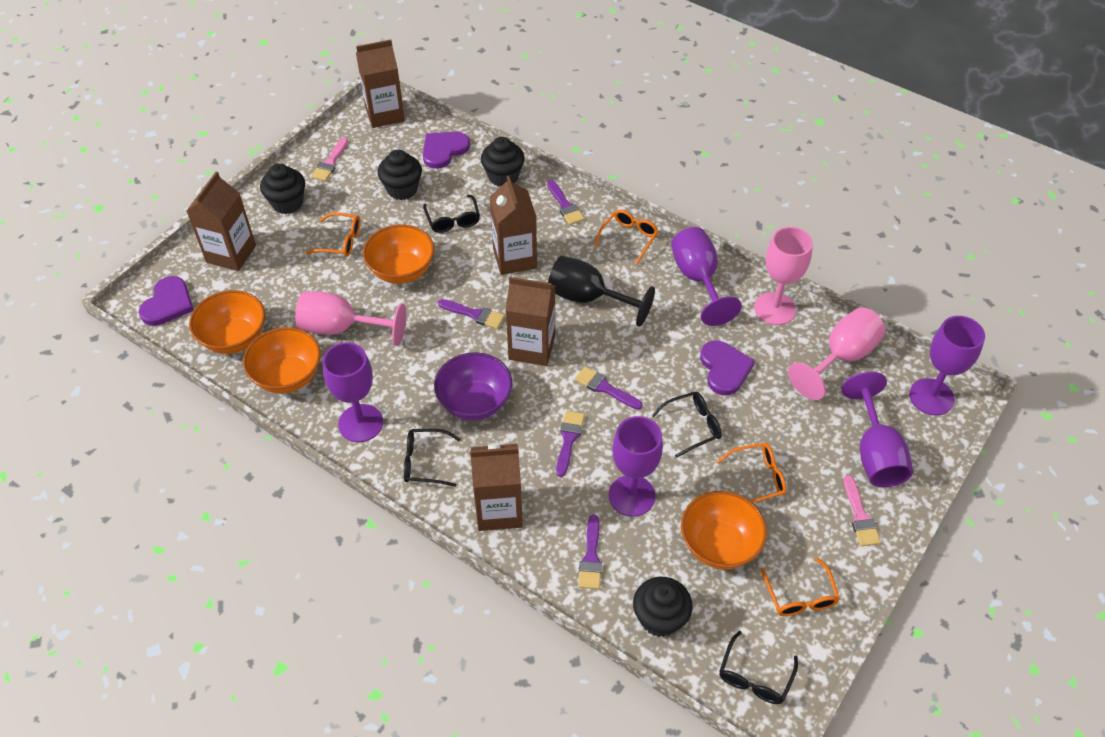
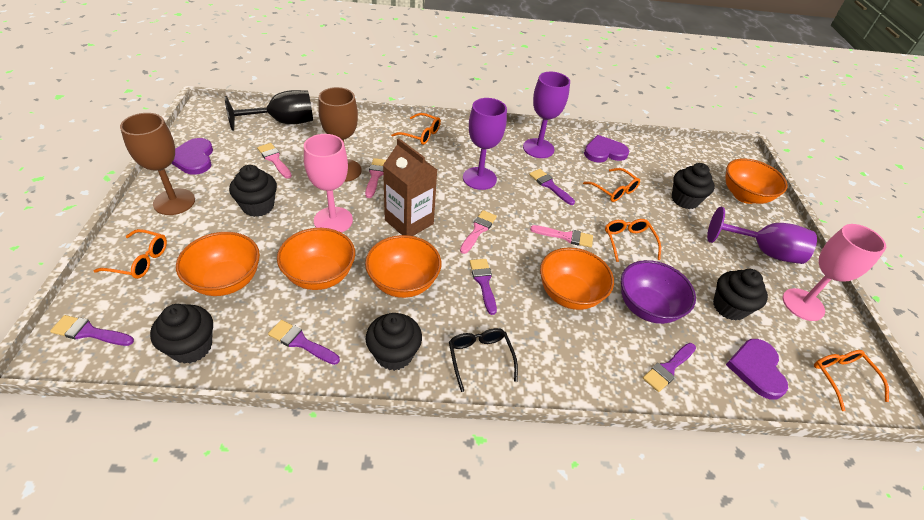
black cupcake: [260,163,305,214] [378,149,422,200] [481,137,525,187] [633,577,692,637] = 4 -> [150,304,213,364] [229,165,277,217] [366,313,422,371] [672,163,715,209] [713,269,768,321] = 5
black glasses: [404,429,461,487] [423,195,480,233] [652,392,722,458] [719,631,798,704] = 4 -> [449,328,518,392] = 1
brown carton: [187,171,256,271] [356,39,405,128] [470,443,523,531] [490,176,537,275] [505,277,556,366] = 5 -> [383,138,437,236] = 1
brown goblet: none = 0 -> [120,113,195,215] [318,87,362,182] = 2
orange bowl: [189,290,265,354] [243,327,321,394] [363,224,434,284] [681,491,767,570] = 4 -> [176,232,260,296] [277,228,355,290] [365,235,441,298] [540,248,614,310] [725,158,788,204] = 5
orange glasses: [306,212,361,257] [594,210,659,265] [717,443,786,503] [761,558,840,616] = 4 -> [94,229,167,279] [391,113,441,145] [583,168,640,202] [605,219,661,262] [814,350,889,411] = 5
pink brush: [311,138,348,181] [843,475,881,546] = 2 -> [257,143,292,178] [365,158,386,198] [460,210,497,254] [530,225,593,248] = 4
pink goblet: [295,291,406,346] [754,227,813,325] [788,307,885,400] = 3 -> [304,134,353,233] [783,224,886,321] = 2
purple goblet: [323,342,383,442] [609,416,663,517] [671,227,742,326] [841,372,913,487] [909,316,985,415] = 5 -> [463,98,507,190] [523,72,570,158] [707,207,817,264] = 3

